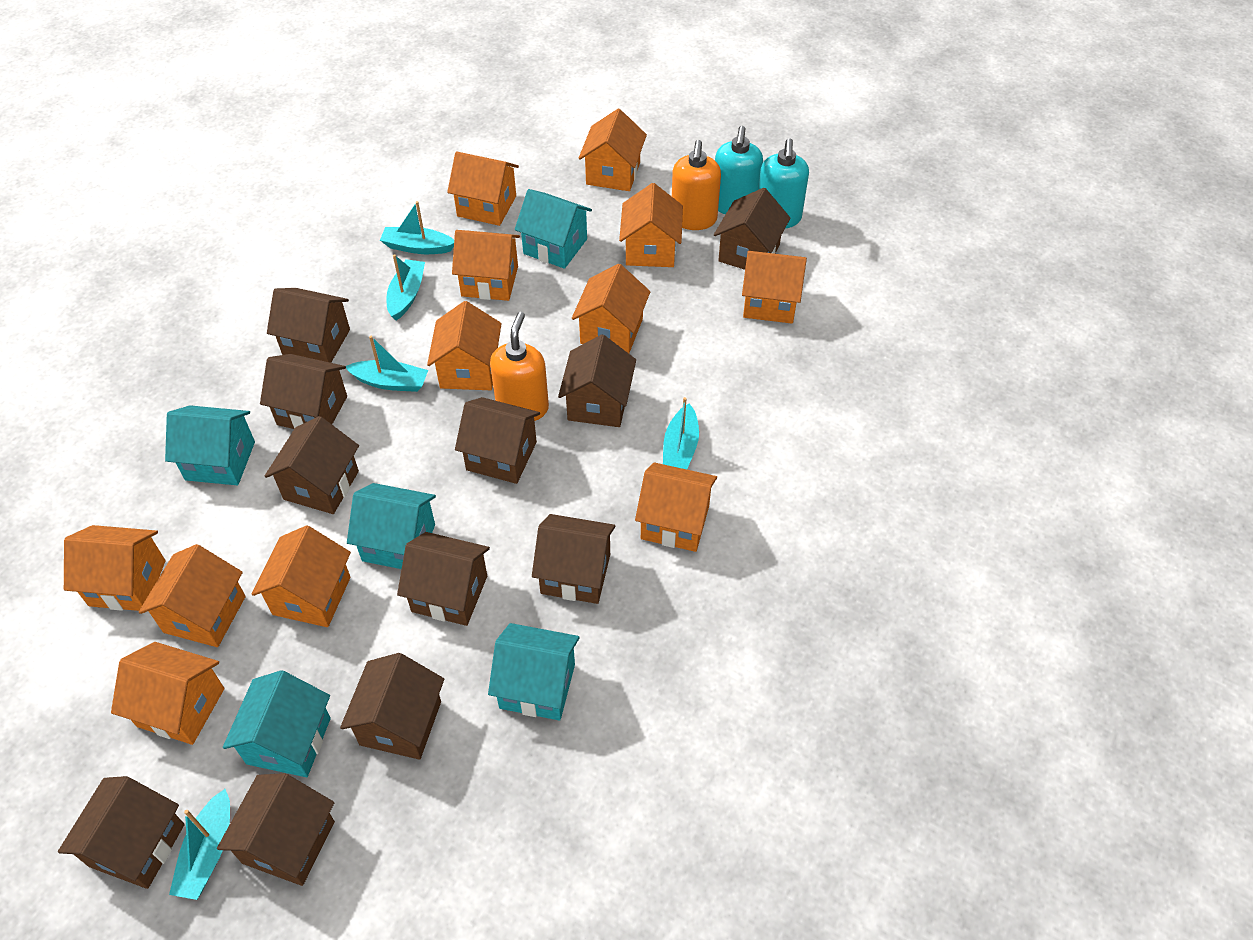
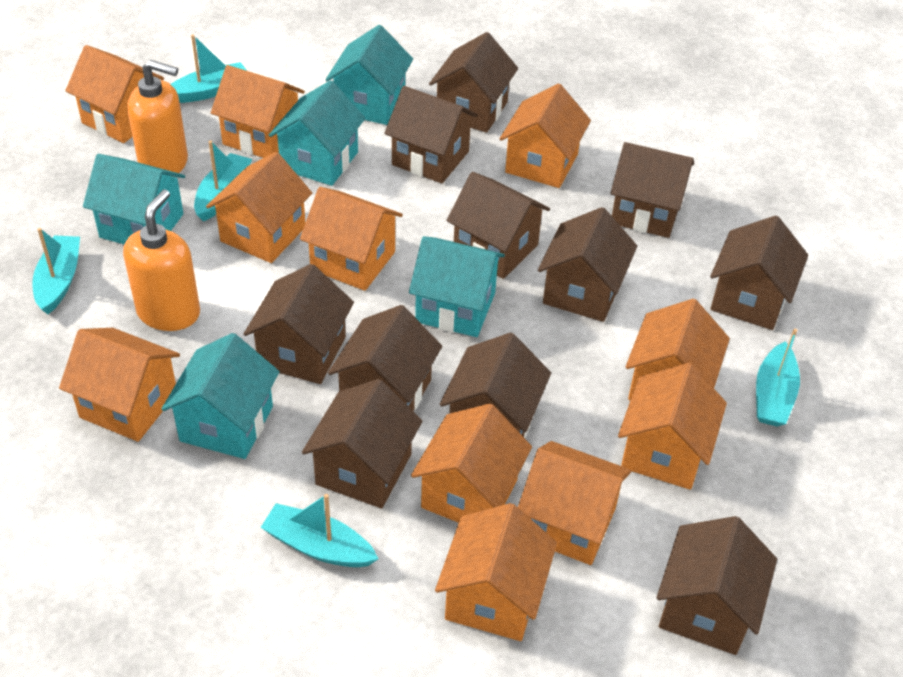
orange house: [64,525,165,611] [111,642,225,745] [139,544,246,647] [252,525,351,627] [427,301,502,390] [447,152,519,226] [452,230,520,301] [572,264,650,353] [579,109,647,191] [619,183,683,267] [635,463,717,552] [742,251,807,324] = 12 -> [59,328,180,442] [65,45,164,143] [206,152,312,263] [211,65,305,158] [300,187,403,291] [411,403,532,523] [435,503,557,641] [500,84,591,188] [518,441,631,565] [618,363,727,490] [626,299,730,400] = 11
turquoise soap dispenser: [715,126,763,214] [758,138,809,228] = 2 -> none = 0

